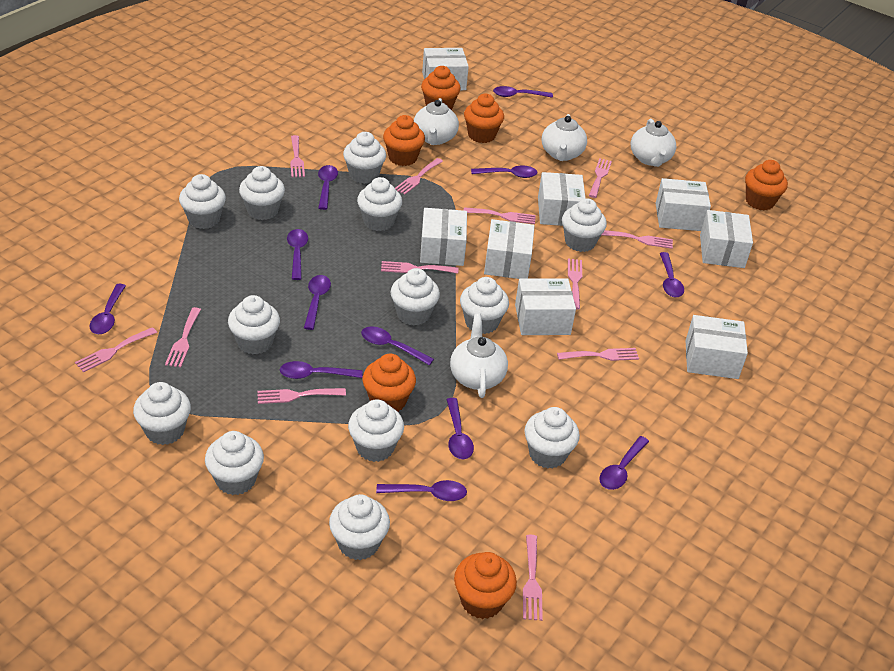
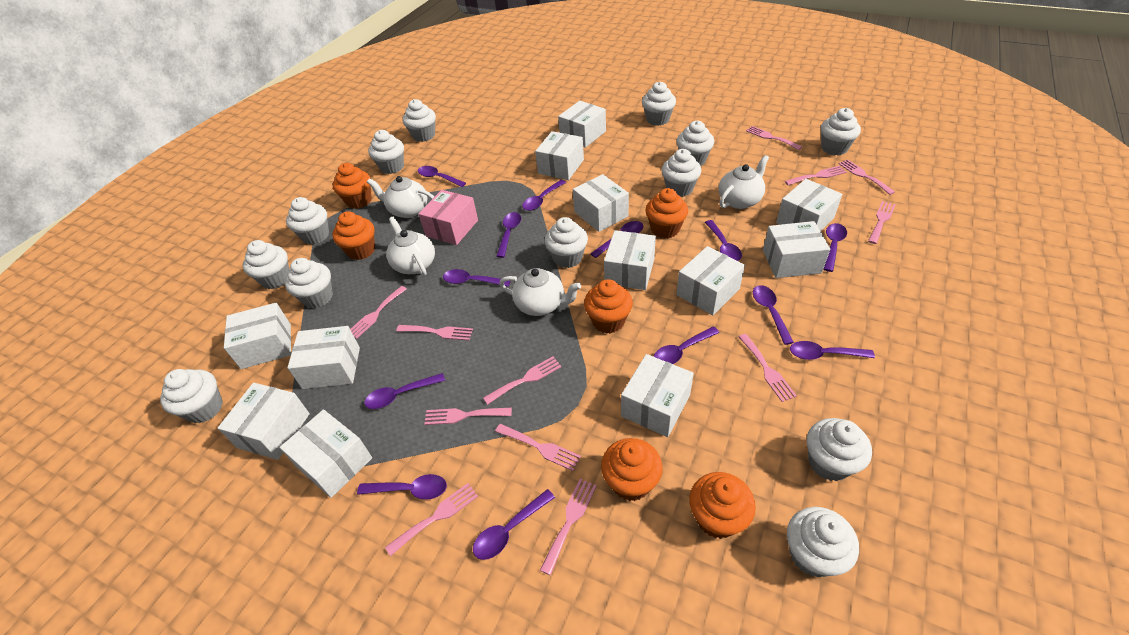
pink box: none = 0 -> [419,190,478,245] = 1
purple spoon: [89,284,126,334] [280,361,363,379] [287,229,308,280] [304,275,331,330] [318,165,338,210] [361,327,434,365] [376,480,467,501] [447,398,474,459] [471,165,537,178] [493,86,553,98] [599,436,649,490] [660,252,684,297] = 12 -> [357,474,447,500] [364,373,445,409] [418,166,466,187] [443,269,510,287] [473,489,555,560] [496,212,521,258] [522,180,566,211] [591,221,643,258] [653,326,719,364] [705,220,742,261] [753,285,794,345] [790,341,875,360] [823,223,847,272] = 13
white box: [420,208,467,266] [422,48,469,90] [484,219,535,279] [515,278,576,335] [538,172,586,226] [656,178,711,231] [685,315,748,379] [700,210,753,268] = 8 -> [218,383,310,460] [224,303,291,369] [280,409,372,498] [287,326,360,389] [535,131,584,180] [558,101,606,148] [573,174,629,232] [604,230,656,290] [621,354,694,437] [676,246,745,315] [763,221,830,278] [776,179,842,231] = 12

